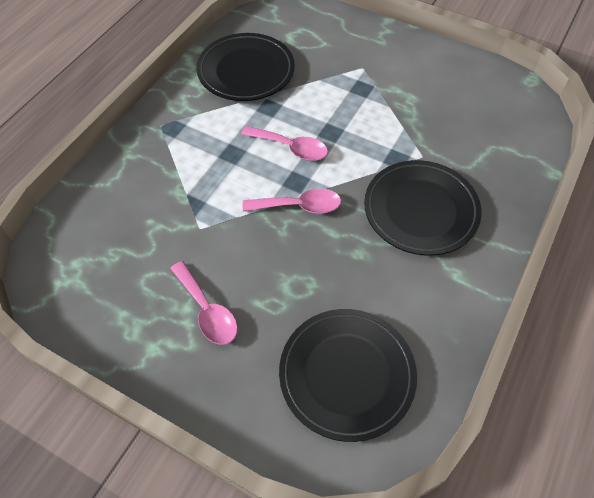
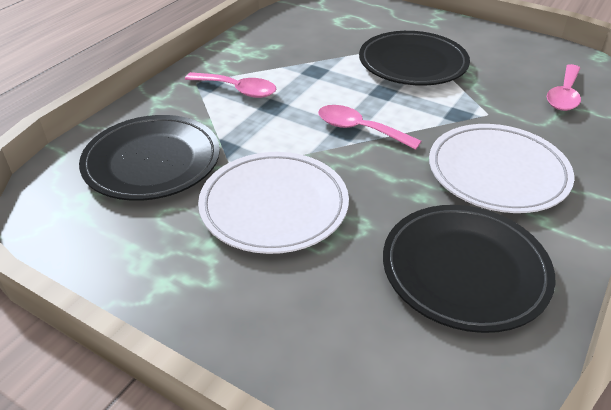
white plate: none = 0 -> [198,152,349,254] [429,124,574,213] = 2

